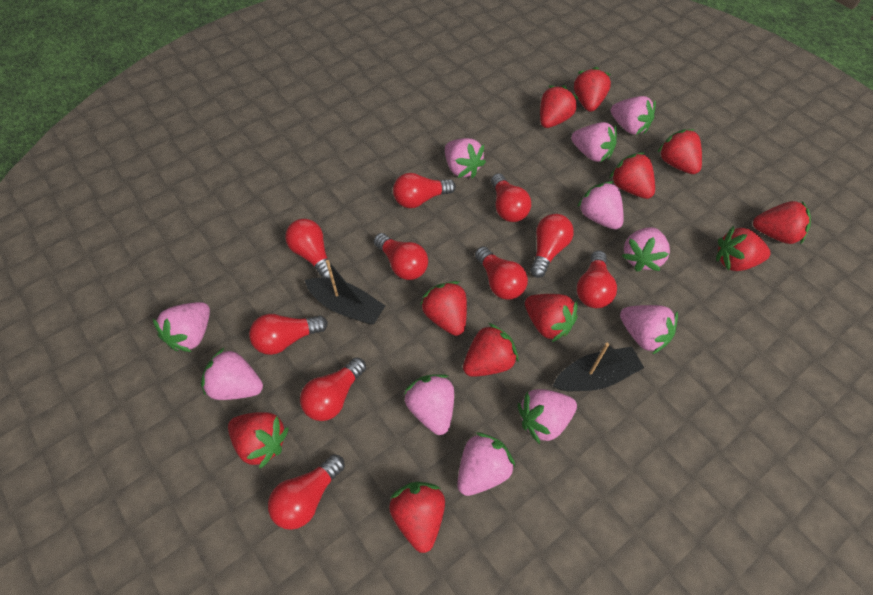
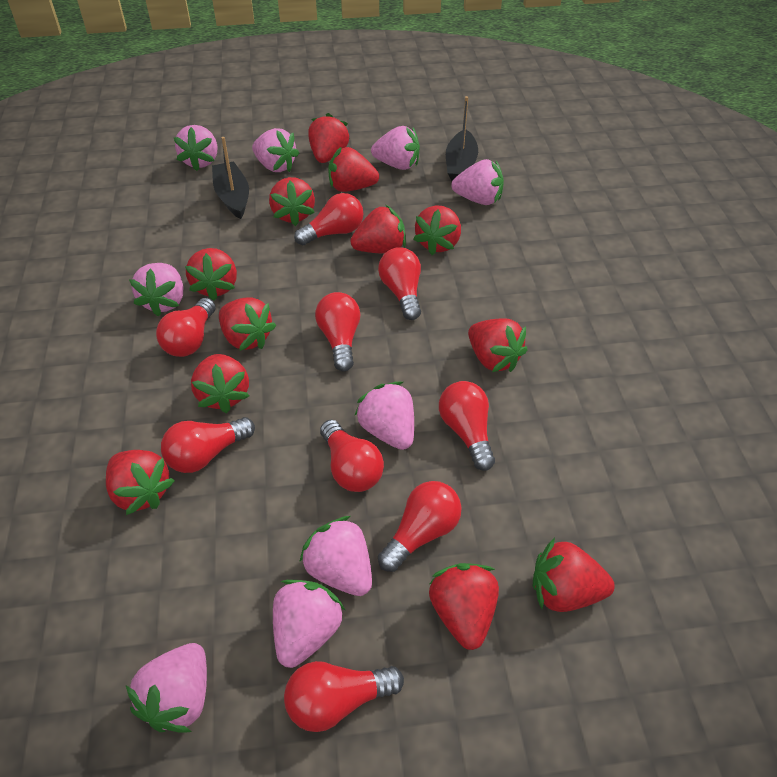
pink strawberry: [153,302,210,352] [201,348,263,400] [404,374,454,435] [445,138,486,178] [457,432,515,496] [518,389,577,444] [571,122,617,162] [577,181,624,230] [611,96,656,135] [620,305,678,354] [622,227,670,272] = 11 -> [126,643,207,733] [129,263,183,317] [174,125,217,171] [252,128,299,172] [273,580,346,668] [299,516,372,596] [354,382,414,450] [371,126,420,170] [451,159,504,205] = 9
red light bulb: [249,314,328,355] [268,454,345,530] [285,219,331,279] [300,357,366,421] [374,233,428,280] [393,173,456,208] [475,246,528,300] [491,173,531,222] [530,214,574,278] [577,251,617,308] = 10 -> [156,298,216,357] [161,417,255,473] [284,661,404,732] [294,193,364,245] [315,292,361,371] [320,420,384,492] [378,247,421,320] [378,481,461,572] [439,381,495,471] = 9
red strawberry: [228,412,289,469] [389,482,445,553] [420,281,467,336] [463,323,518,377] [525,294,578,342] [540,85,578,128] [574,67,611,112] [609,152,655,199] [657,129,702,174] [716,226,771,271] [753,201,811,245] = 11 -> [106,450,175,515] [185,248,237,301] [191,354,249,413] [219,297,276,351] [269,177,315,226] [309,113,350,163] [328,147,379,192] [350,205,406,254] [413,205,461,255] [429,563,499,650] [468,319,528,372] [533,538,615,612] = 12

